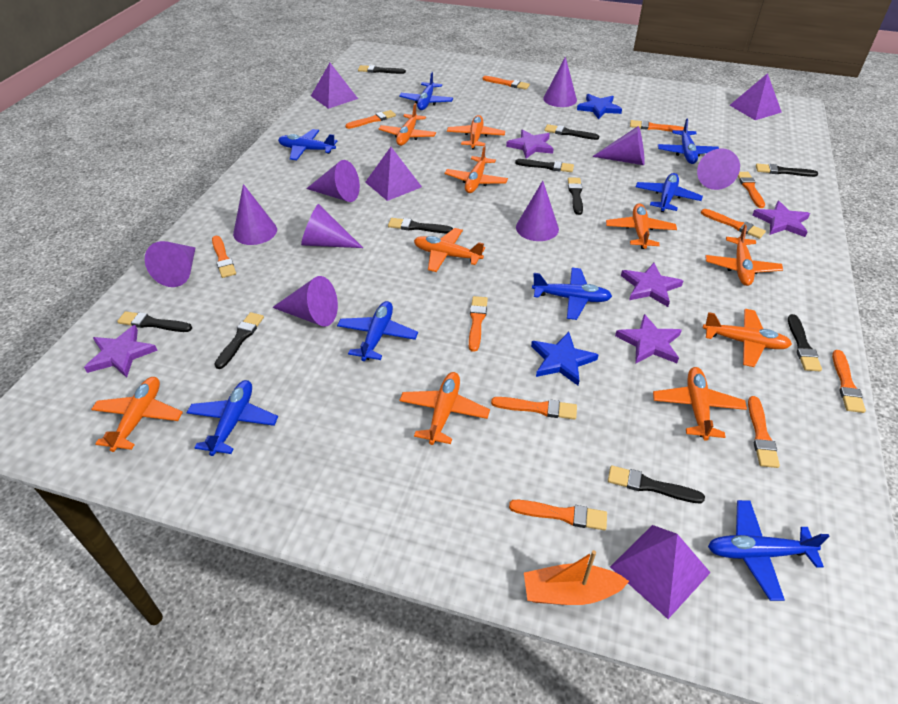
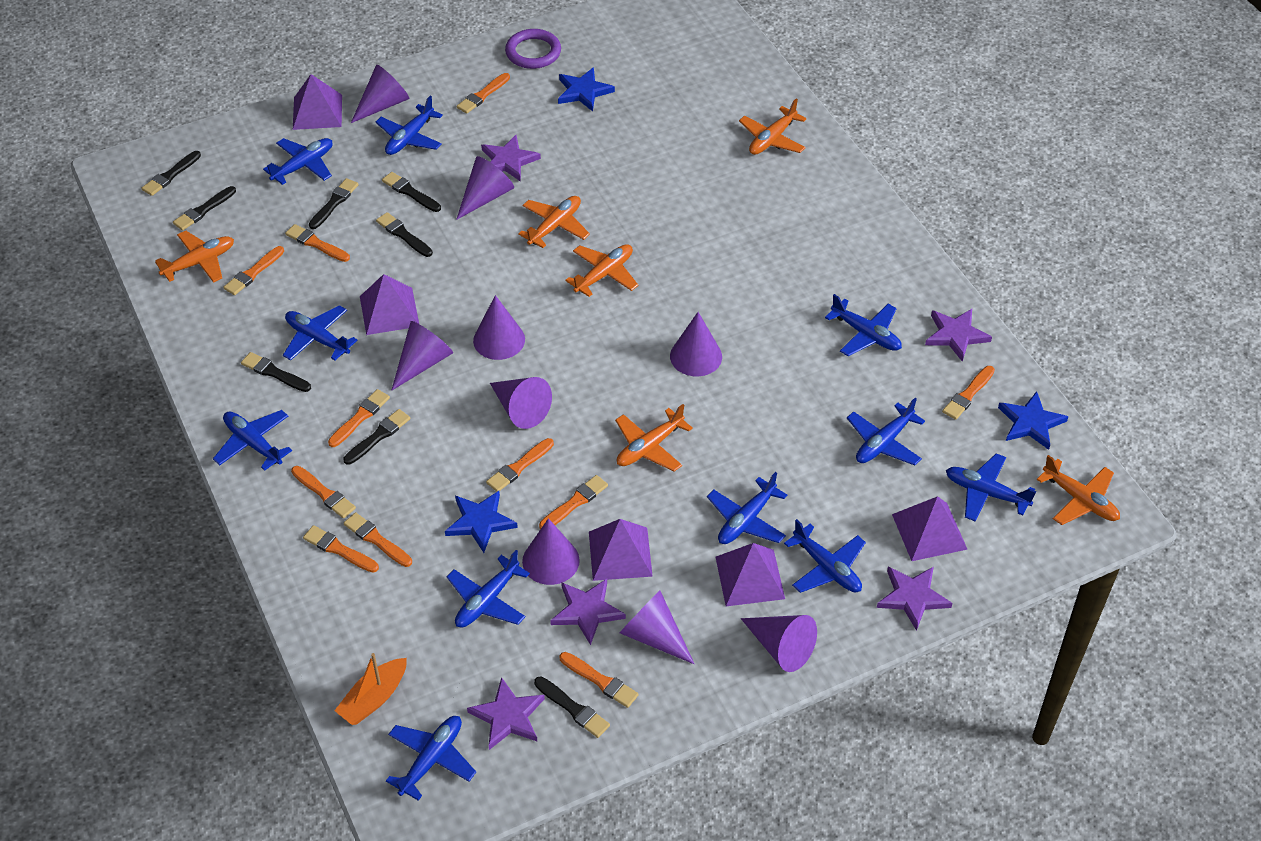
black brush: [117,311,192,332] [214,312,264,369] [358,65,406,74] [388,218,453,233] [515,159,574,172] [544,124,599,140] [568,177,583,215] [608,465,705,503] [756,164,818,177] [788,314,822,371] = 10 -> [141,151,201,196] [173,186,236,231] [241,352,311,392] [309,178,358,229] [343,409,410,465] [376,212,433,257] [382,172,441,212] [534,676,610,738] = 8
blue plane: [187,380,278,456] [278,129,337,160] [337,301,418,361] [399,72,453,110] [532,268,612,320] [636,173,703,212] [658,118,719,164] [708,500,830,601] = 8 -> [213,410,292,471] [263,138,333,185] [283,305,358,361] [375,96,443,155] [386,716,476,801] [447,550,530,628] [707,472,787,544] [784,519,866,593] [825,294,902,356] [847,398,925,465] [946,453,1036,522] = 11
blue star: [531,332,598,385] [577,94,622,119] = 2 -> [445,491,518,553] [558,67,615,112] [998,391,1068,450] = 3
orange plane: [91,377,183,452] [379,103,436,146] [399,372,490,445] [414,228,485,272] [445,145,508,193] [447,115,505,149] [606,203,677,249] [653,367,747,441] [703,309,792,367] [705,225,783,286] = 10 -> [155,231,234,283] [518,196,590,248] [565,244,638,297] [615,404,693,471] [739,98,806,155] [1036,455,1120,525] = 6
purple pyramid: [311,63,358,109] [365,147,422,201] [610,525,711,619] [730,73,782,120] = 4 -> [293,74,342,130] [360,274,419,335] [589,519,653,581] [715,543,785,606] [892,496,968,561] = 5
purple ring: none = 0 -> [505,29,561,69] = 1

